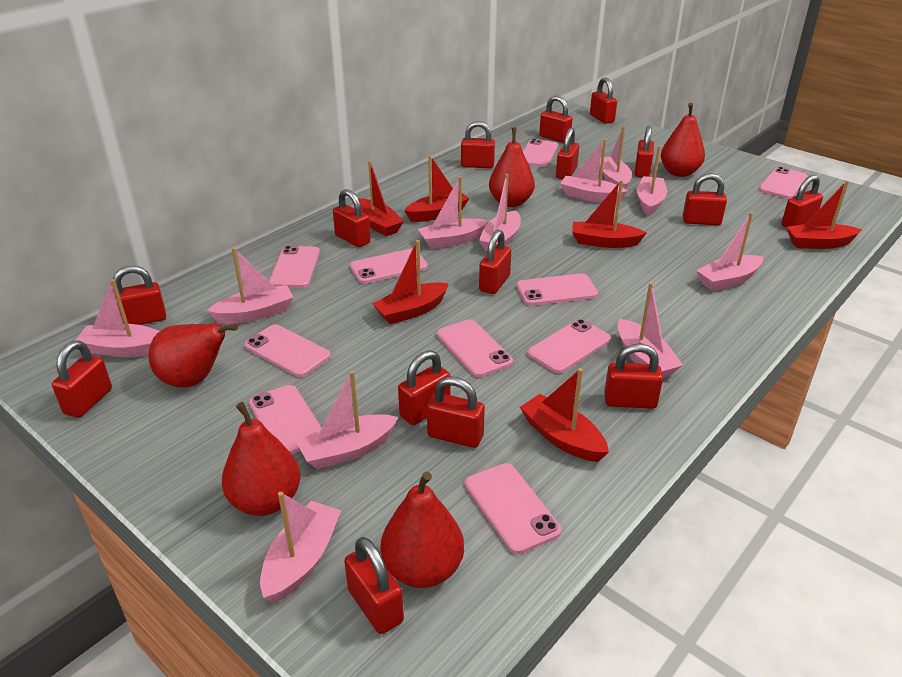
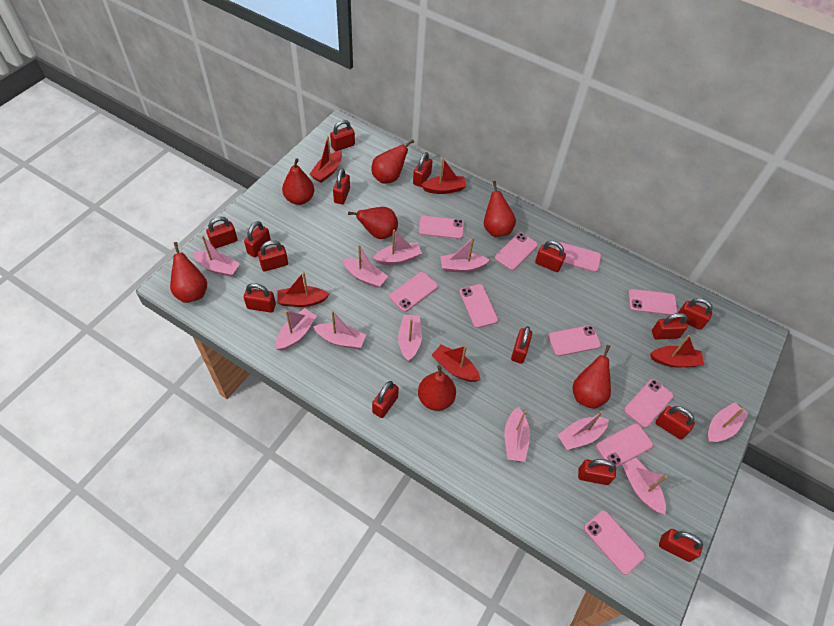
red boat: [358,160,404,236] [372,240,449,324] [404,155,470,222] [520,368,609,462] [572,180,646,248] [786,180,862,249] = 6 -> [277,272,329,307] [309,136,342,183] [421,158,466,194] [432,344,481,382] [650,335,704,367] = 5
red pear: [148,323,238,388] [222,402,301,516] [380,472,464,588] [489,128,535,207] [661,103,705,177] = 5 -> [170,242,207,303] [282,158,314,205] [348,207,398,239] [372,139,414,184] [418,365,456,411] [484,181,516,237] [573,345,611,409] = 7

